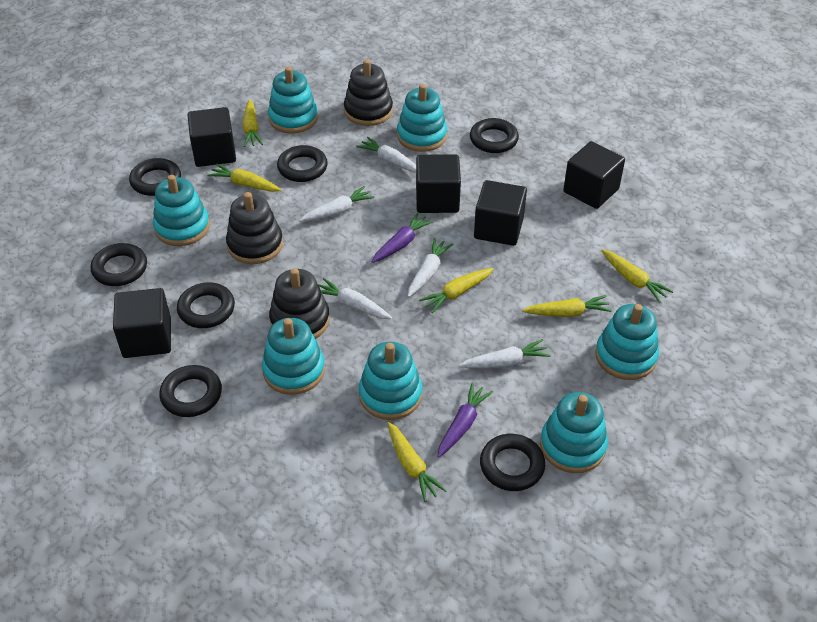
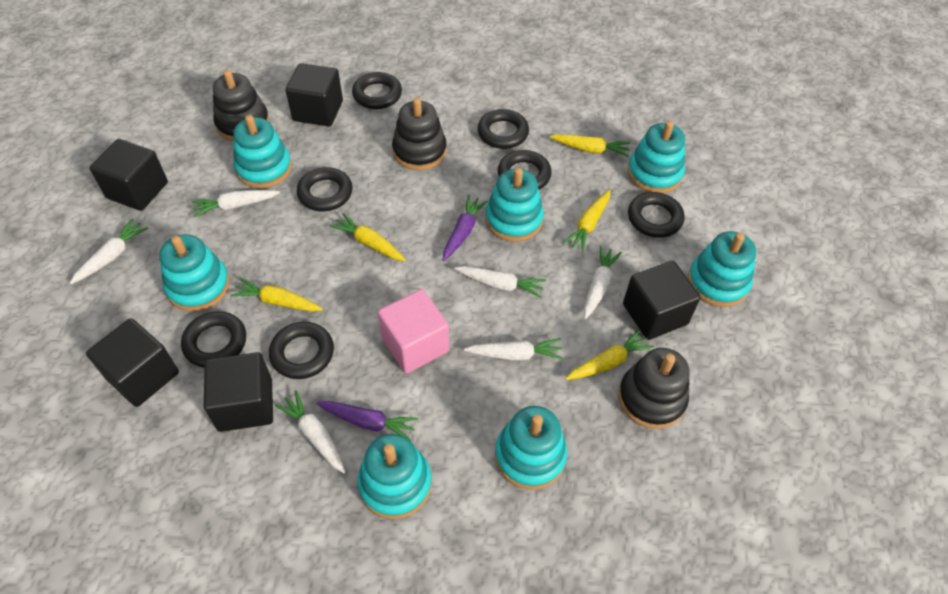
pink cube: none = 0 -> [378,289,449,373] = 1
white carrot: [299,186,375,222] [318,278,392,319] [356,137,416,173] [408,238,453,297] [459,339,551,368] = 5 -> [70,219,148,284] [191,190,280,217] [275,390,345,473] [454,266,546,298] [464,338,563,361] [584,246,622,319] = 6
yellow carrot: [207,164,281,192] [243,99,263,147] [388,422,447,502] [419,268,494,313] [522,295,612,317] [601,249,674,303] = 6 -> [230,277,323,312] [329,213,406,261] [550,134,630,157] [563,190,610,252] [565,329,654,380] = 5

